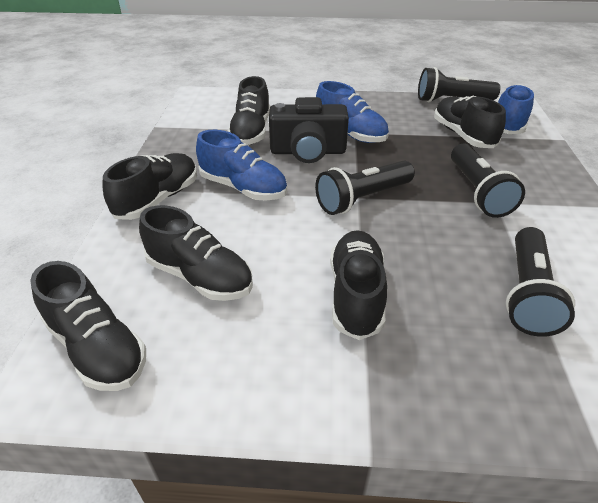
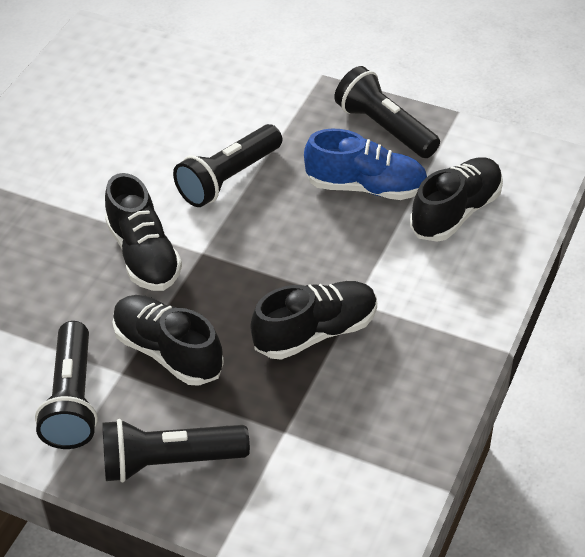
black camera: [269,97,349,163] = 1 -> none = 0
black shoe: [30,261,146,391] [102,153,197,220] [139,205,253,301] [228,76,270,145] [330,230,387,340] [434,95,506,148] = 6 -> [105,173,182,291] [112,295,224,386] [250,281,377,360] [410,157,503,242] = 4
blue shoe: [196,130,287,201] [316,81,389,143] [496,84,534,134] = 3 -> [304,129,427,200] = 1

